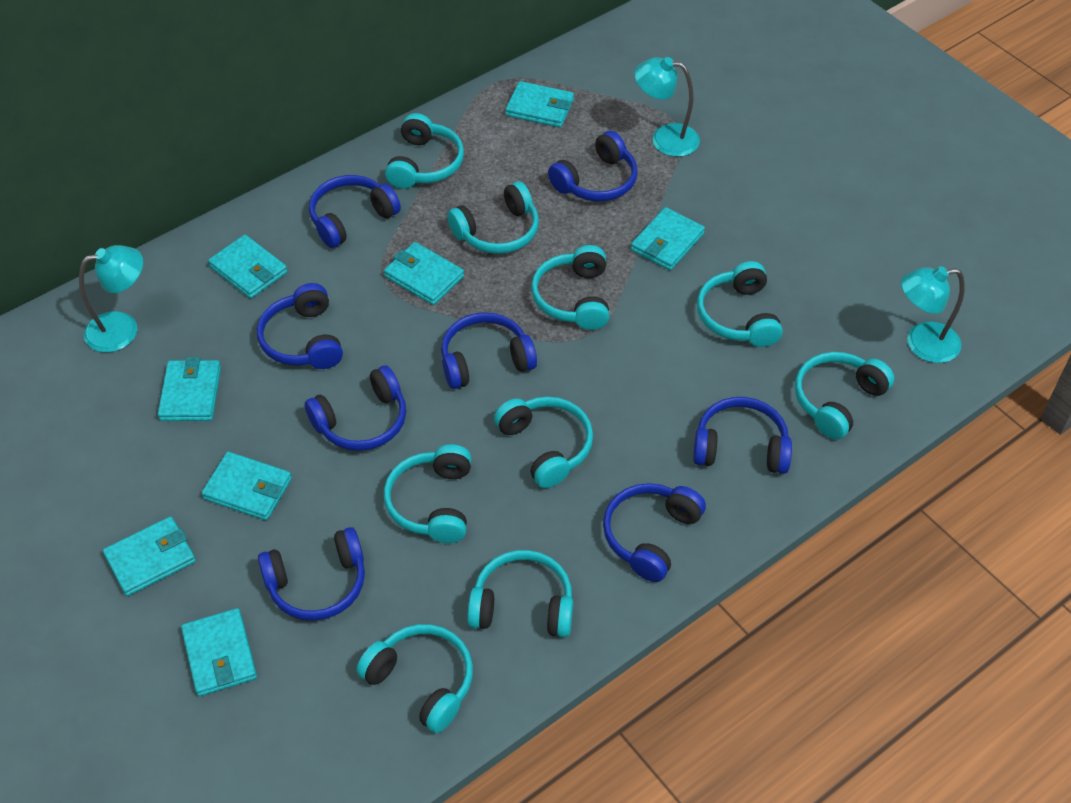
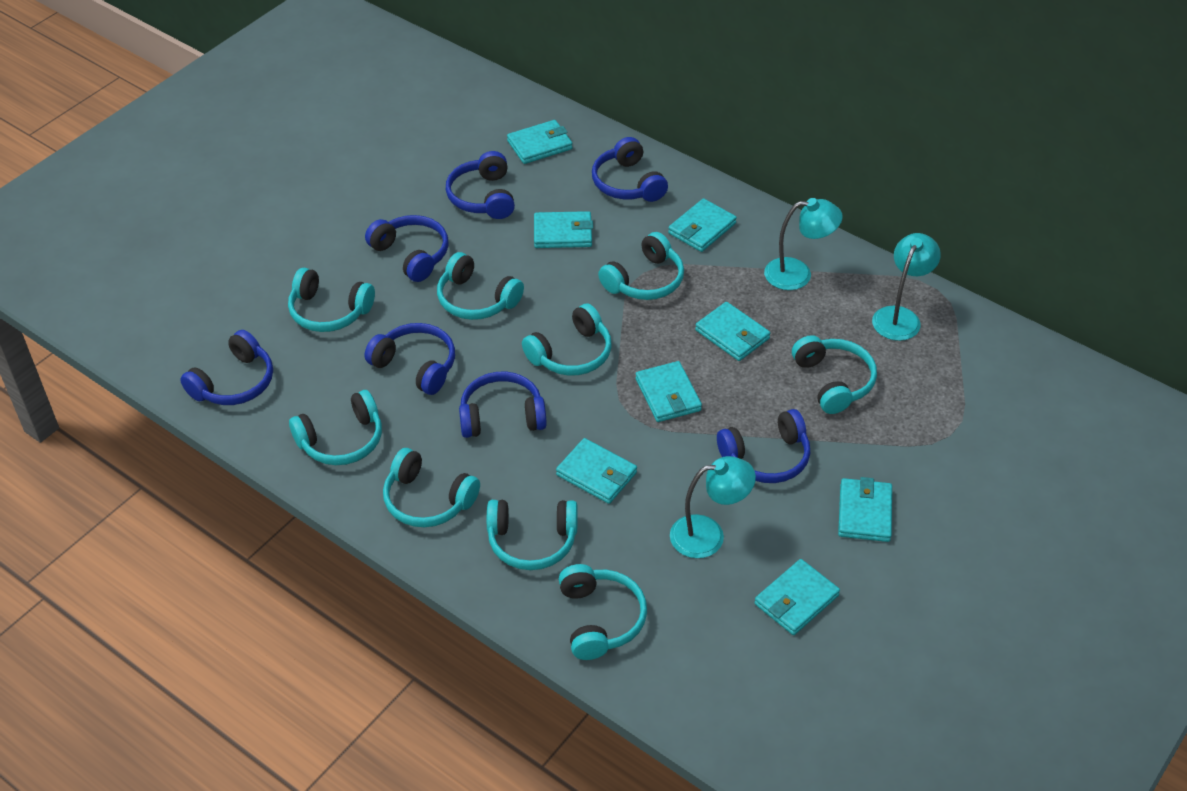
blue headphones: [257,283,343,369] [258,527,365,621] [305,365,406,451] [309,175,401,248] [441,312,537,389] [548,131,638,202] [603,483,706,582] [693,397,792,474] = 8 -> [180,330,273,405] [365,215,448,282] [365,323,455,395] [446,151,515,219] [459,372,547,438] [592,137,668,202] [717,409,810,483] = 7

